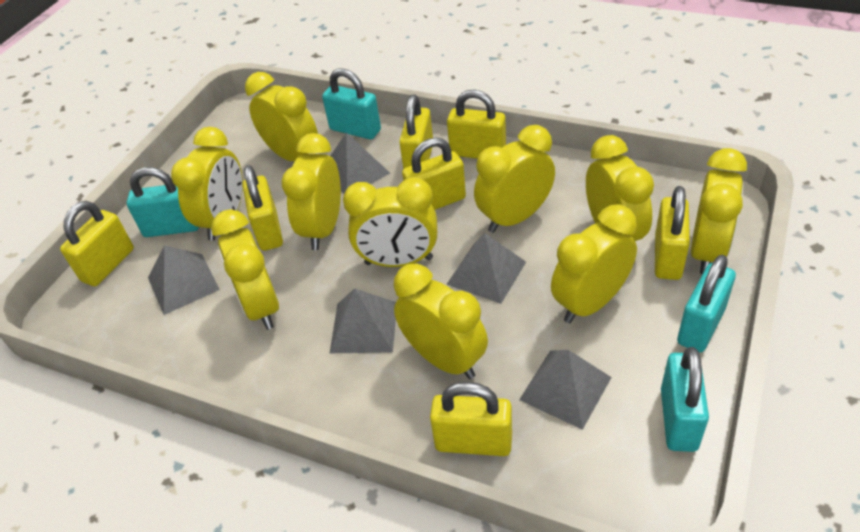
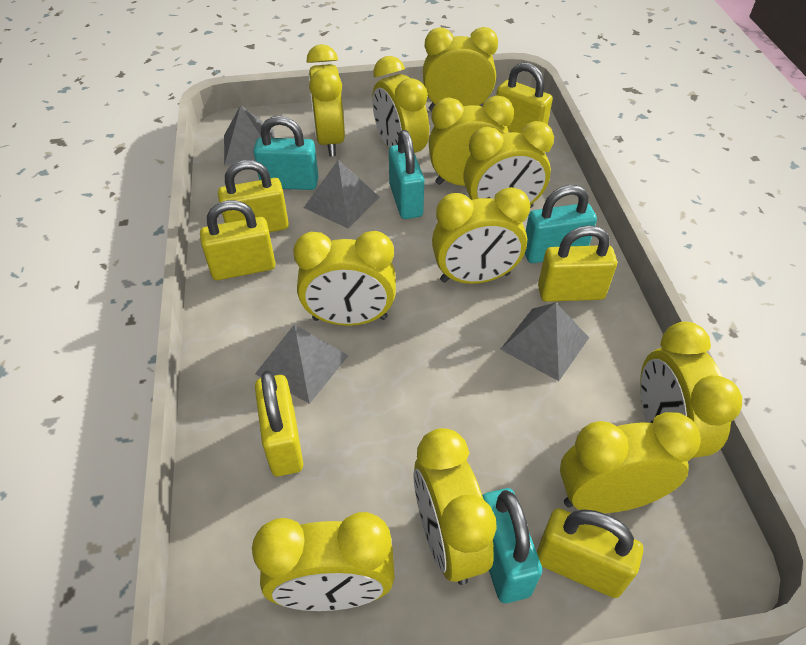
grey pyramid: [148,245,220,315] [330,132,390,194] [330,288,396,353] [446,233,526,304] [519,350,612,430] = 5 -> [224,105,275,166] [255,324,349,404] [304,160,380,228] [500,303,589,381] = 4
yellow clock: [171,127,243,240] [211,209,279,330] [245,72,318,161] [281,133,341,250] [343,177,437,267] [394,264,488,379] [474,125,555,233] [551,204,637,323] [586,135,654,241] [691,148,747,274] = 10 -> [252,512,395,611] [293,231,396,326] [306,44,345,156] [372,56,429,153] [413,428,497,585] [423,27,498,111] [429,96,514,186] [432,187,530,284] [463,121,554,208] [560,412,701,513] [640,322,742,458] = 11
yellow padlock: [60,201,134,286] [243,165,283,251] [399,95,433,169] [402,138,466,210] [430,382,512,456] [447,90,506,159] [655,186,690,280] = 7 -> [200,200,276,280] [218,160,289,232] [255,371,303,476] [496,62,553,133] [537,508,643,598] [538,225,617,302] = 6

